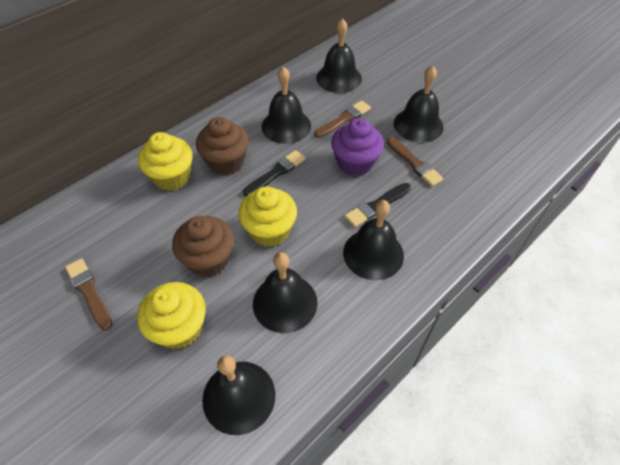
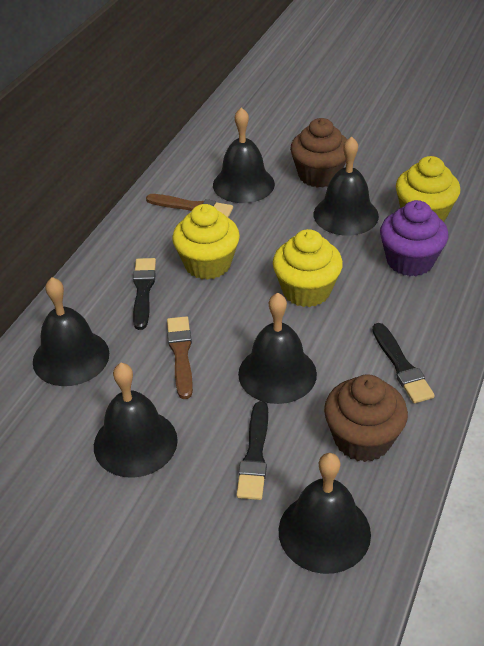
black brush: [243,150,306,197] [345,183,411,227] = 2 -> [133,258,156,330] [236,401,268,500] [372,323,435,403] = 3
brown brush: [65,258,112,331] [314,100,371,138] [387,137,443,186] = 3 -> [146,194,233,217] [167,316,193,399] = 2

